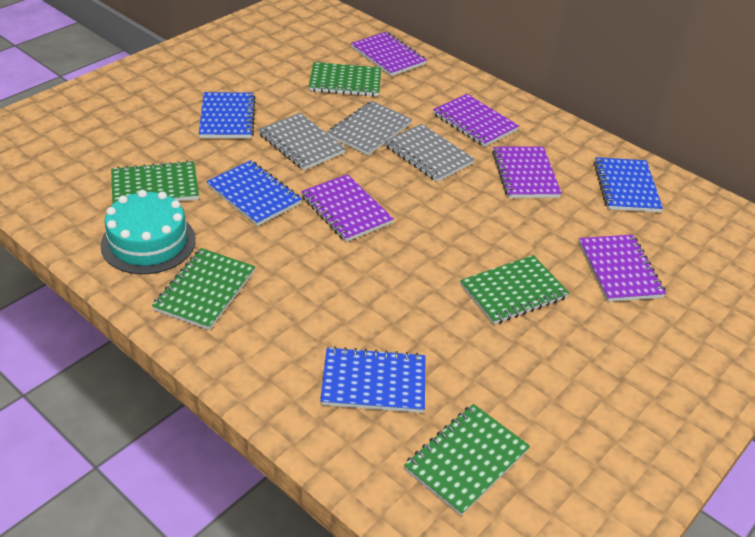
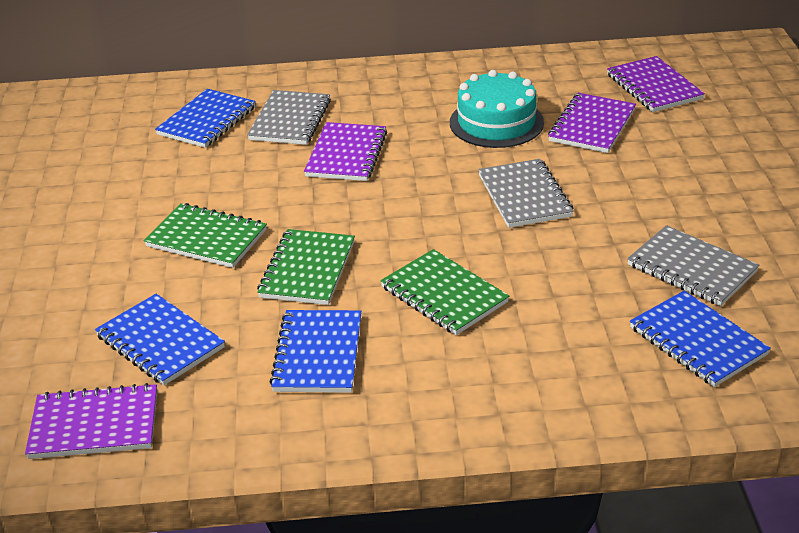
green notebook: [111,161,199,204] [152,248,255,330] [309,62,381,97] [404,404,530,516] [460,255,569,325] = 5 -> [144,203,267,268] [257,229,355,305] [380,249,509,335] = 3
purple notebook: [301,174,394,242] [351,32,427,76] [433,94,519,147] [492,146,562,198] [579,235,666,302] = 5 -> [25,383,157,459] [304,122,387,181] [548,93,636,153] [607,56,705,112] = 4

